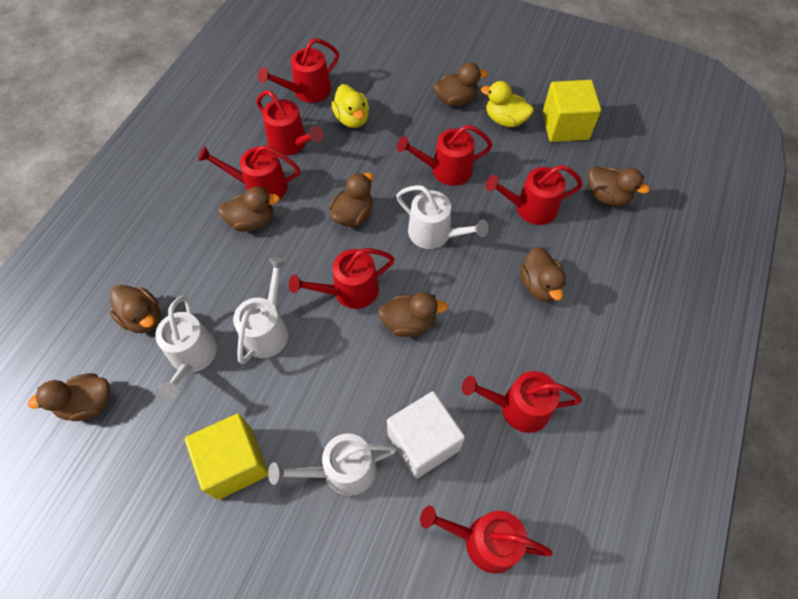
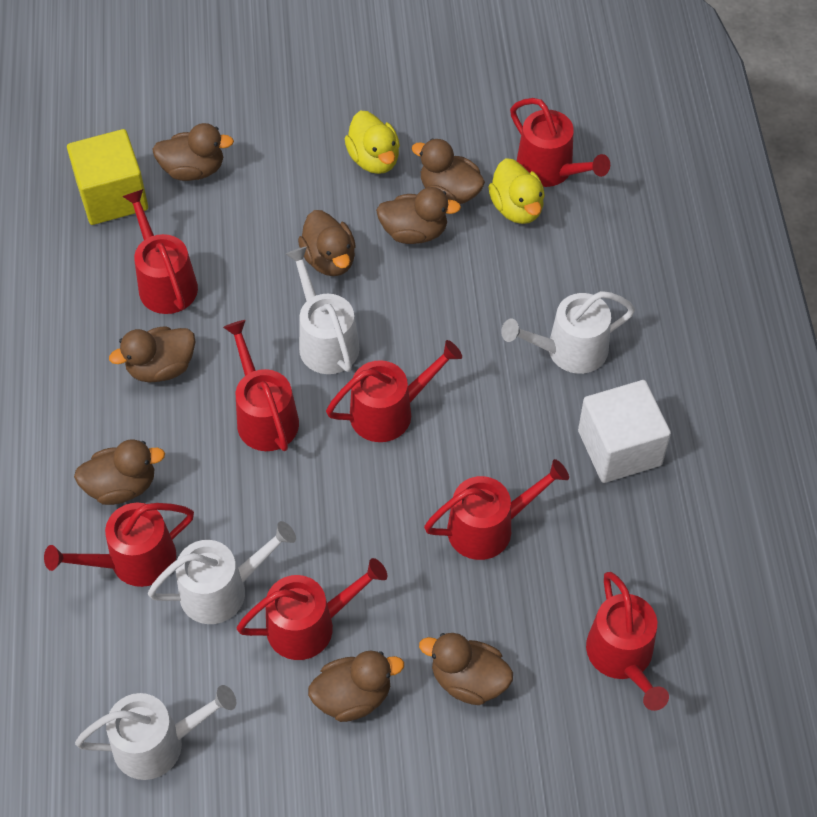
yellow cube: [185,414,268,500] [542,80,601,142] = 2 -> [67,129,148,225] = 1

